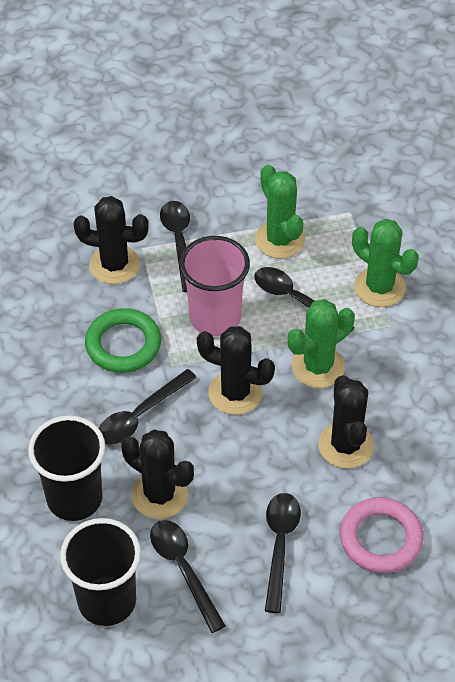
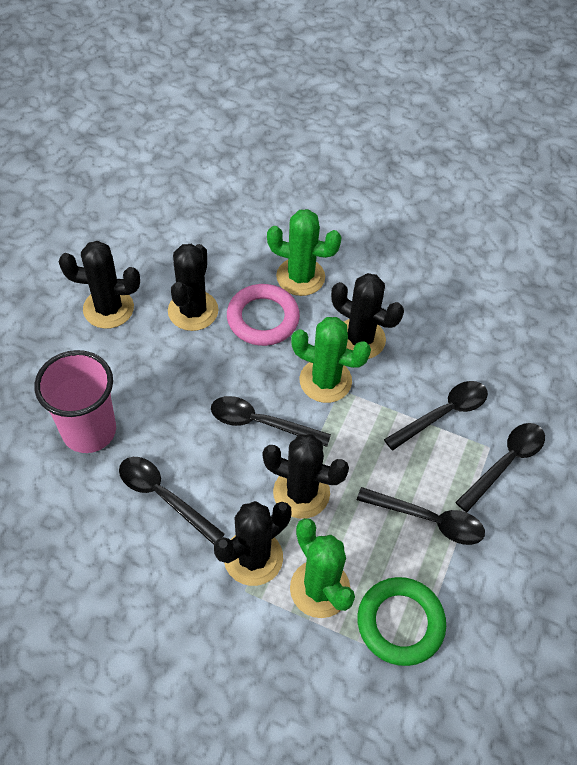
black cactus: [73,196,149,284] [121,430,194,519] [197,326,275,415] [318,375,374,468] = 4 -> [59,241,140,329] [168,244,218,331] [214,501,292,586] [263,434,349,519] [331,273,404,359] = 5
black cup: [28,415,106,521] [60,518,141,626] = 2 -> none = 0

